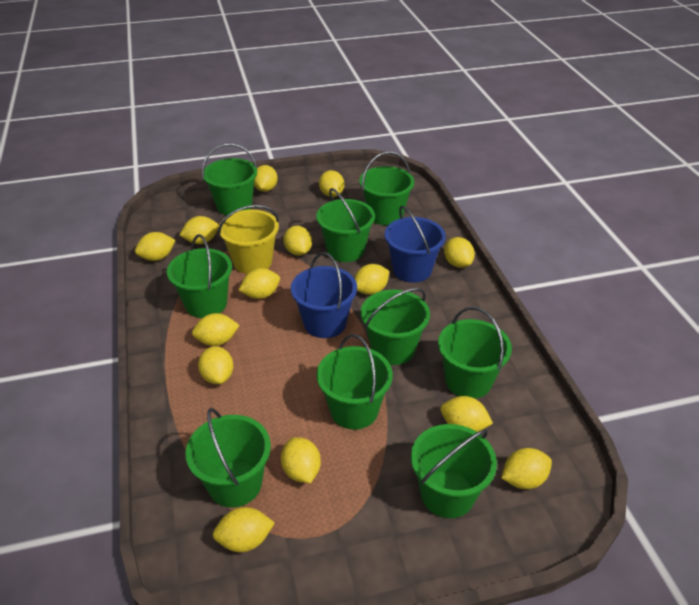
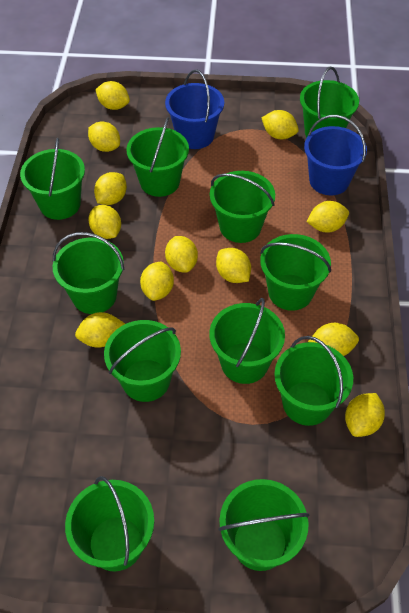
green bucket: [167,234,232,318] [185,408,271,508] [202,143,257,216] [316,188,375,262] [317,334,393,430] [359,151,414,225] [361,288,430,365] [411,424,497,518] [438,307,512,399] = 9 -> [20,138,85,220] [53,232,124,314] [65,476,154,571] [104,320,181,402] [126,117,189,197] [210,171,275,243] [210,298,285,384] [218,479,310,571] [260,234,331,311] [274,336,353,426] [300,67,359,137] = 11
yellow bucket: [218,205,279,274] = 1 -> none = 0
yellow lemon: [135,232,175,261] [180,216,219,244] [192,313,240,346] [198,346,233,384] [213,507,275,552] [238,268,280,299] [254,165,278,192] [281,437,321,483] [283,226,312,256] [319,170,345,197] [354,264,389,295] [441,396,493,432] [444,237,475,268] [501,448,552,489] = 14 -> [75,312,125,348] [88,122,120,152] [88,205,121,239] [94,172,127,205] [95,81,130,110] [140,261,174,301] [165,236,198,273] [216,248,251,283] [262,110,299,139] [306,201,349,233] [308,323,359,356] [345,393,385,437] = 12

